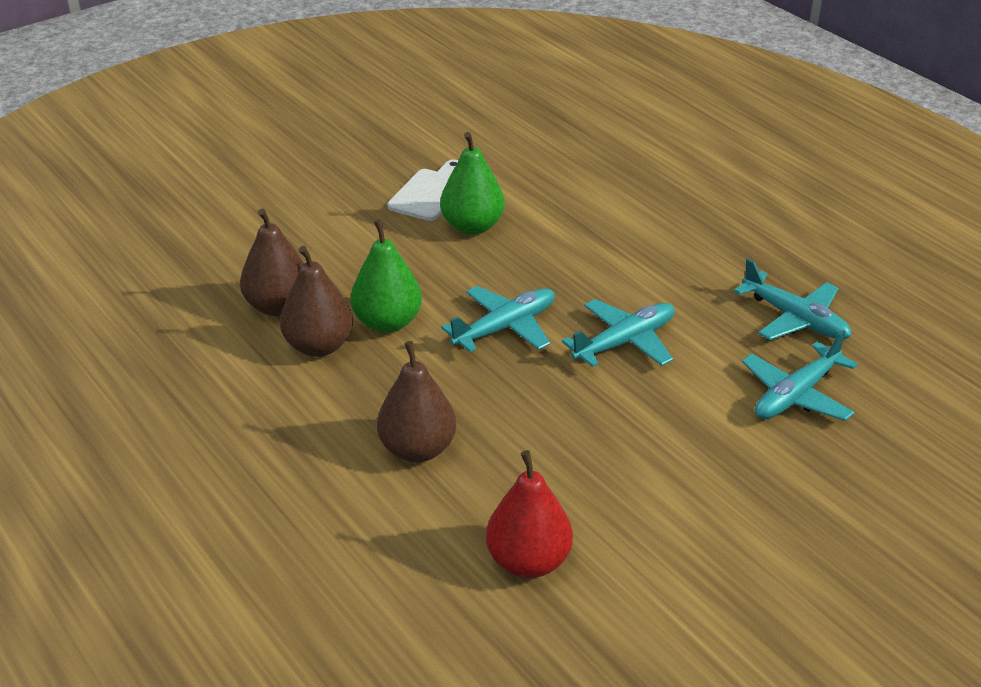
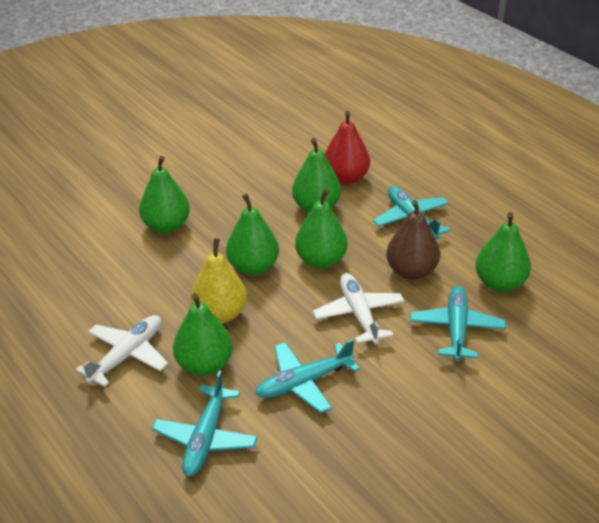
brown pear: [240,209,304,316] [280,246,353,357] [377,341,456,462] = 3 -> [386,200,440,280] = 1
green pear: [351,219,422,333] [440,132,505,235] = 2 -> [139,156,190,234] [173,293,233,376] [226,194,279,275] [292,138,341,213] [295,189,348,269] [476,212,531,292] = 6
white cutting board: [387,160,458,221] = 1 -> none = 0
white plane: none = 0 -> [75,315,168,387] [313,273,404,344] = 2
yellow pear: none = 0 -> [191,238,247,324] = 1

